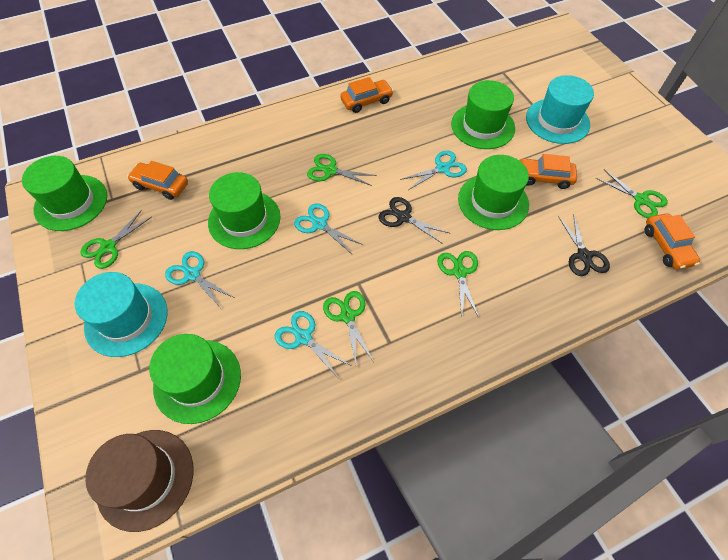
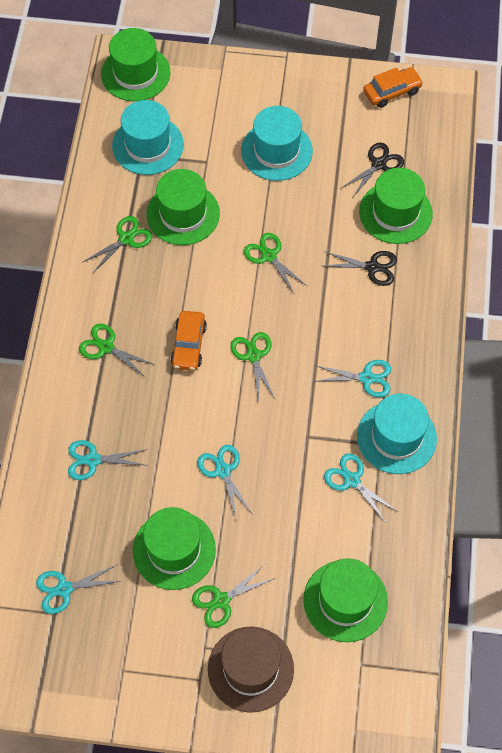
orange car: [127,161,188,200] [340,77,394,113] [519,154,577,189] [644,213,700,270] = 4 -> [170,311,207,371] [363,67,424,108] = 2
turquoise hat: [75,272,167,357] [526,75,594,144] = 2 -> [112,100,184,175] [241,106,313,181] [357,394,437,474] = 3
turquoise scissors: [165,251,235,307] [275,311,352,379] [294,203,363,254] [400,151,467,190] = 4 -> [36,565,120,614] [68,440,148,480] [197,445,252,521] [313,360,391,398] [324,453,398,523] = 5

